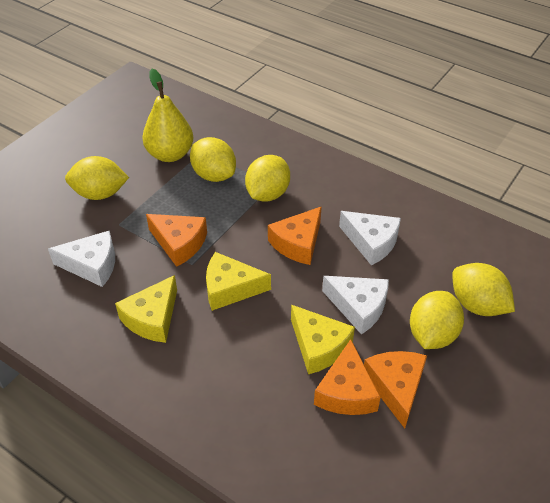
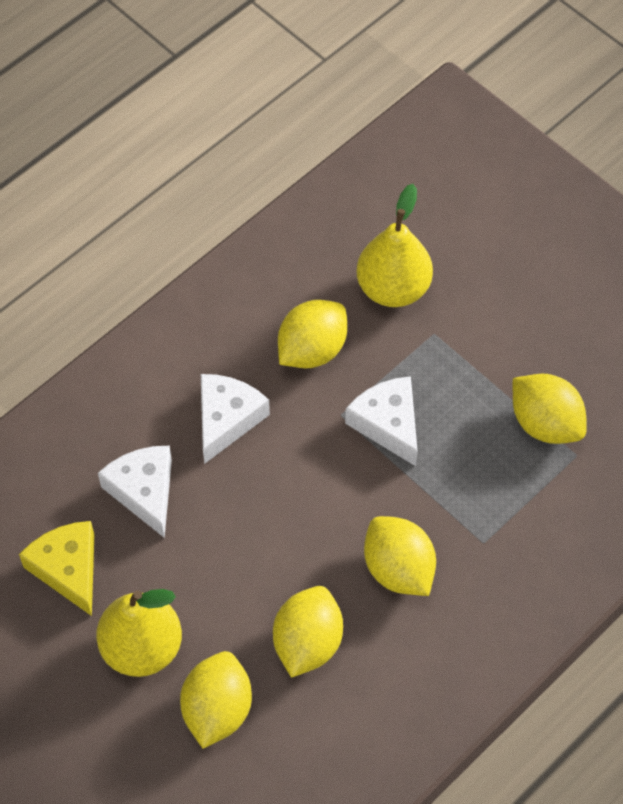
orange cheese: [146,214,207,267] [268,206,322,265] [314,339,381,415] [364,351,427,428] = 4 -> none = 0
yellow cheese: [115,275,177,343] [206,252,271,311] [291,305,355,374] = 3 -> [19,521,94,616] = 1
yellow pear: [142,69,193,162] = 1 -> [96,589,182,677] [356,184,433,307] = 2

